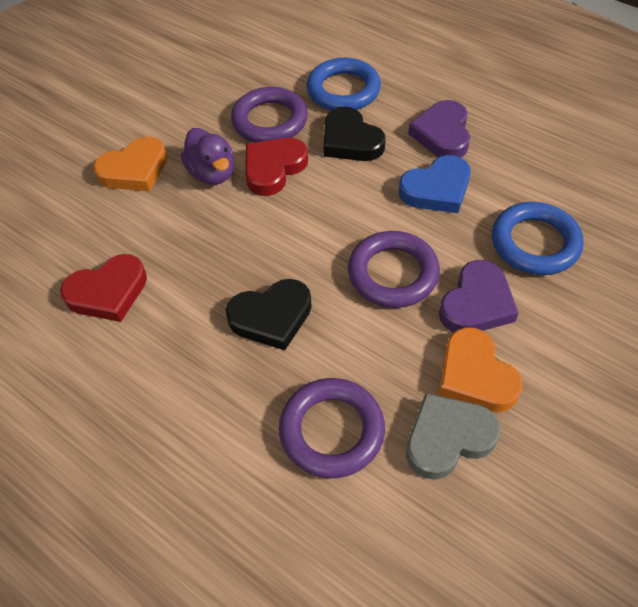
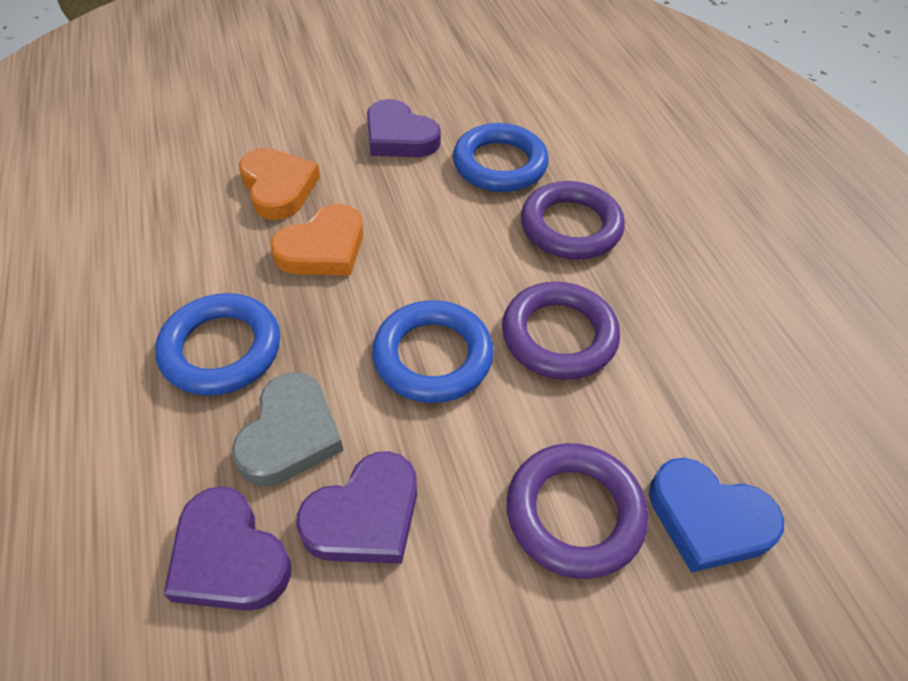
black heart: [226,279,312,350] [324,107,386,161] = 2 -> none = 0
blue ring: [307,58,381,110] [492,202,584,275] = 2 -> [155,293,280,396] [372,300,494,403] [453,123,549,192] = 3
purple duck: [181,128,234,185] = 1 -> none = 0
purple heart: [408,100,470,158] [439,260,518,333] = 2 -> [164,486,291,611] [296,451,417,564] [367,99,441,157] = 3
red heart: [60,254,147,322] [245,138,308,196] = 2 -> none = 0

